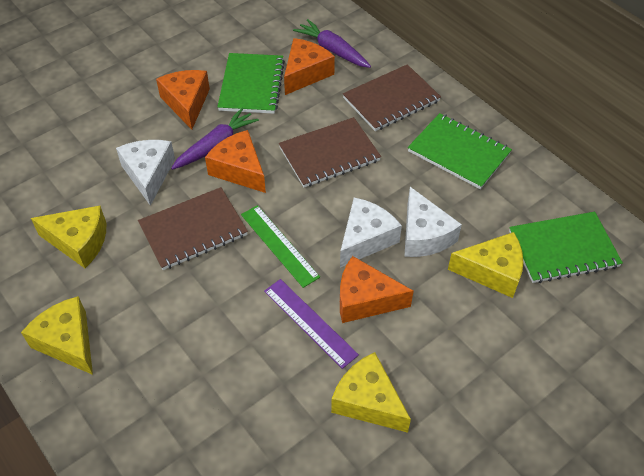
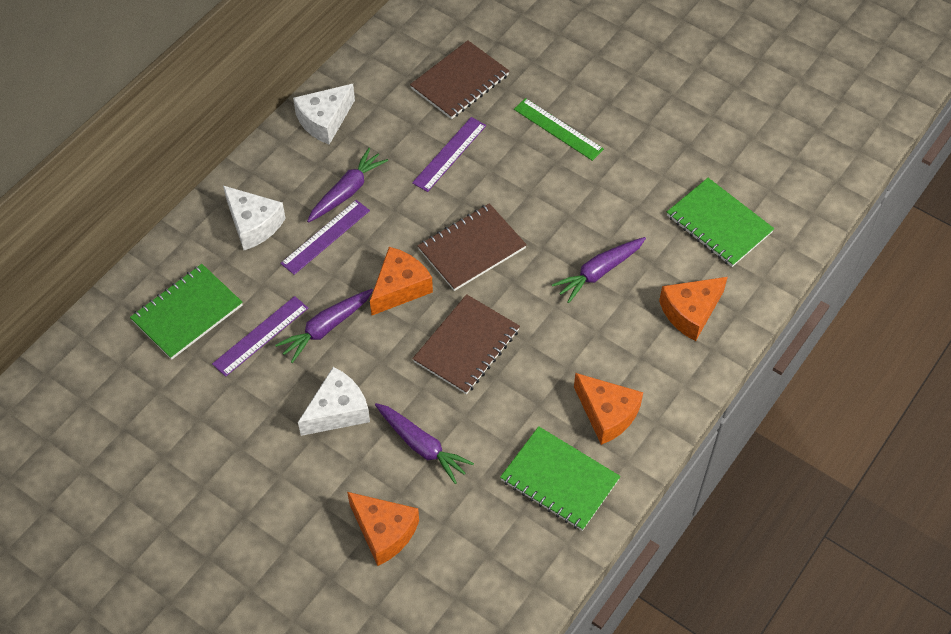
purple carrot: [171,108,259,170] [293,19,371,68] = 2 -> [275,289,373,363] [307,148,388,223] [375,403,474,484] [552,237,646,303] = 4
purple ruler: [264,279,359,369] = 1 -> [212,296,308,377] [280,200,370,275] [412,117,486,192] = 3
yellow cheese: [21,296,93,375] [31,206,106,268] [331,352,411,433] [448,232,523,298] = 4 -> none = 0

